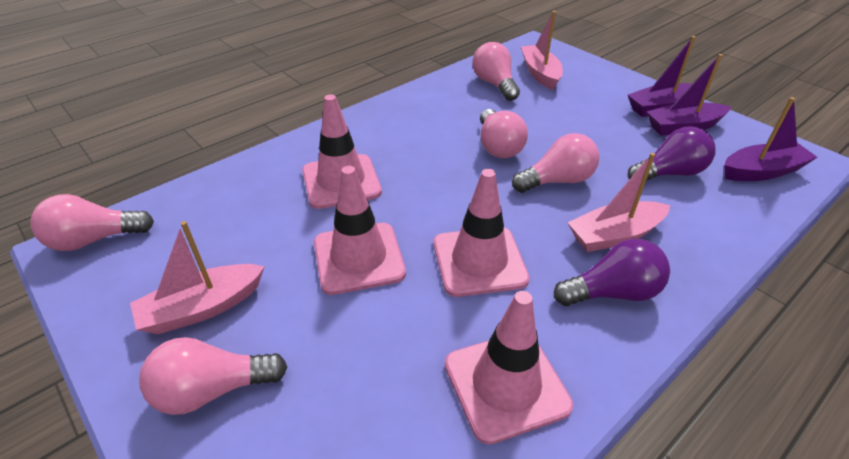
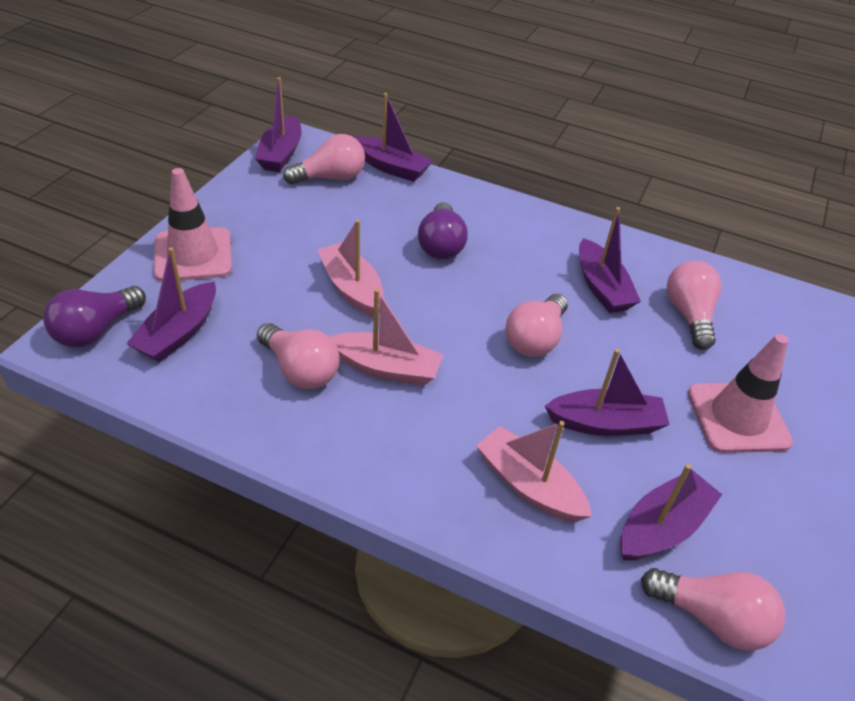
pink traffic cone: [302,94,382,209] [314,166,406,295] [434,169,530,297] [445,291,573,445] = 4 -> [153,168,232,281] [688,334,793,453] = 2
purple boat: [628,36,695,117] [647,54,731,136] [724,97,818,181] = 3 -> [126,247,216,362] [255,77,302,172] [354,93,433,182] [545,349,670,436] [579,207,641,313] [620,464,722,560] = 6

